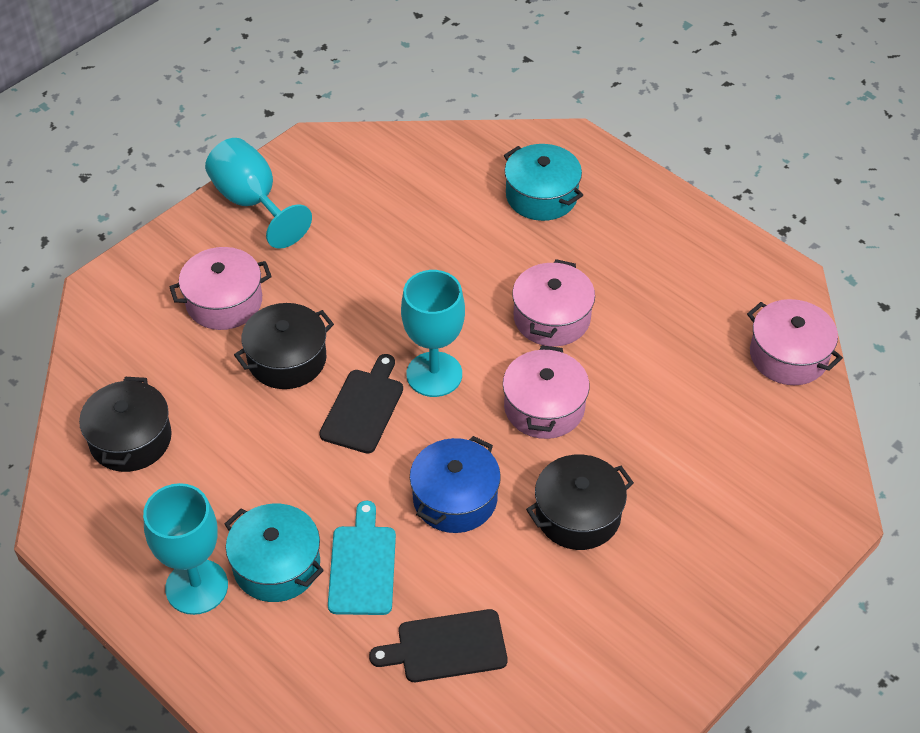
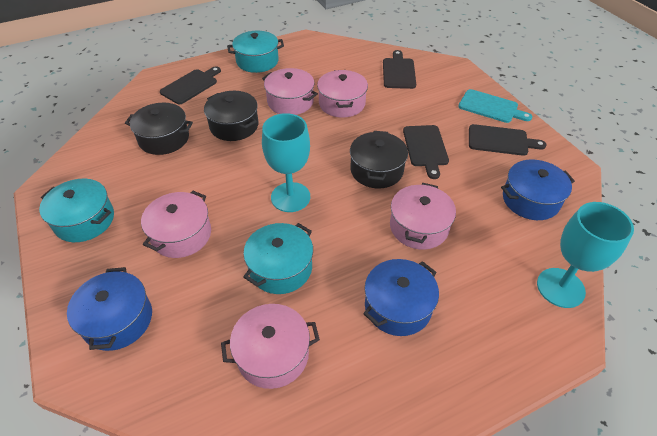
black cutting board: [319,354,403,454] [369,609,508,682] = 2 -> [160,66,221,104] [383,50,416,89] [403,125,449,179] [469,124,547,156] = 4
blue pot: [410,436,501,533] = 1 -> [67,267,152,351] [363,259,439,336] [501,160,575,220] = 3
pink pot: [169,247,272,330] [503,345,589,439] [512,259,595,346] [747,299,843,385] = 4 -> [141,191,211,258] [221,304,320,389] [262,68,318,115] [317,70,368,118] [390,183,456,250] = 5
turquoise goblet: [143,483,228,615] [205,138,312,249] [401,270,465,397] = 3 -> [262,113,310,212] [537,202,634,308] = 2
turquoise pot: [225,504,324,602] [504,144,583,221] = 2 -> [39,179,114,242] [227,31,284,73] [243,223,313,294] = 3

